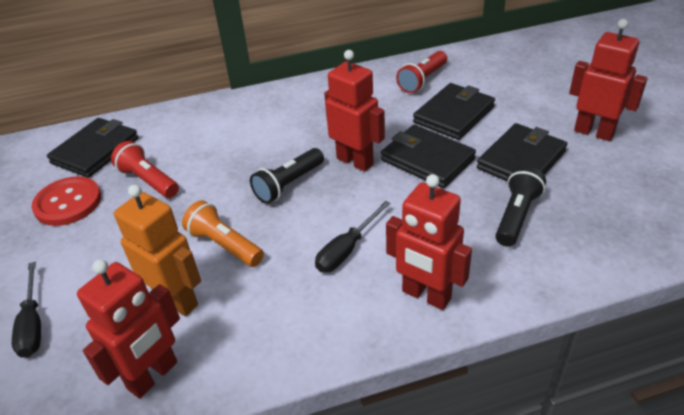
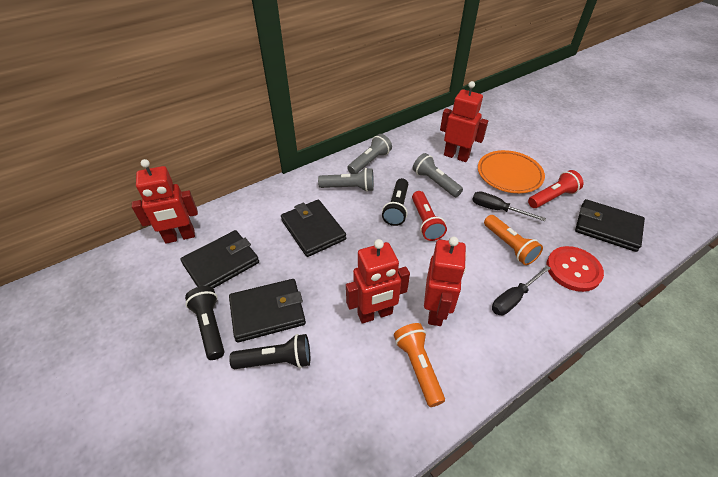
black flashlight: [250,148,324,204] [495,166,546,247] = 2 -> [185,286,224,360] [229,334,310,369] [382,178,408,226] = 3
grey flashlight: none = 0 -> [318,168,374,192] [347,134,392,174] [413,153,463,197] = 3
orange flashlight: [182,200,264,267] = 1 -> [394,323,445,407] [484,215,543,265] = 2
orange plate: none = 0 -> [478,150,545,193] = 1
orange robot: [114,184,201,316] = 1 -> none = 0

